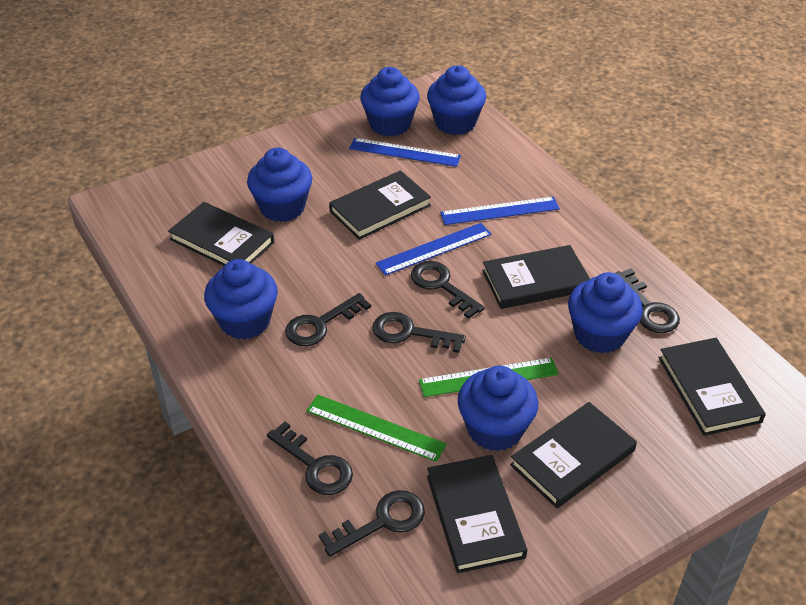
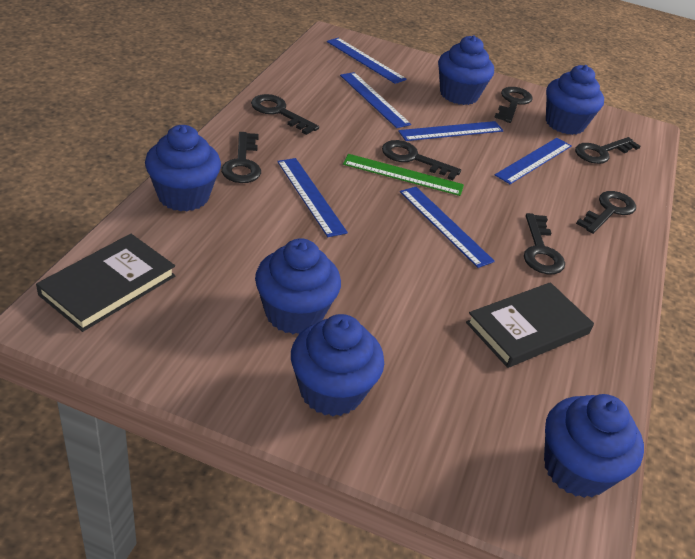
black book: [168,202,274,266] [329,170,431,240] [427,455,527,573] [482,245,590,309] [510,402,637,508] [658,338,766,436] = 6 -> [36,234,175,332] [466,282,594,368] = 2
black key: [267,421,353,495] [285,293,371,346] [319,490,425,557] [372,312,466,353] [411,261,485,319] [615,268,680,333] = 6 -> [221,132,261,183] [251,94,319,135] [382,140,461,180] [494,87,533,123] [524,213,565,275] [575,137,640,164] [576,191,636,234] = 7
blue ruler: [349,138,461,167] [375,223,492,276] [440,197,560,225] = 3 -> [277,158,348,237] [327,38,407,84] [340,72,411,128] [398,121,504,141] [400,187,495,268] [495,138,572,184] = 6
green ruler: [306,395,447,462] [419,357,559,397] = 2 -> [343,154,464,196] = 1

